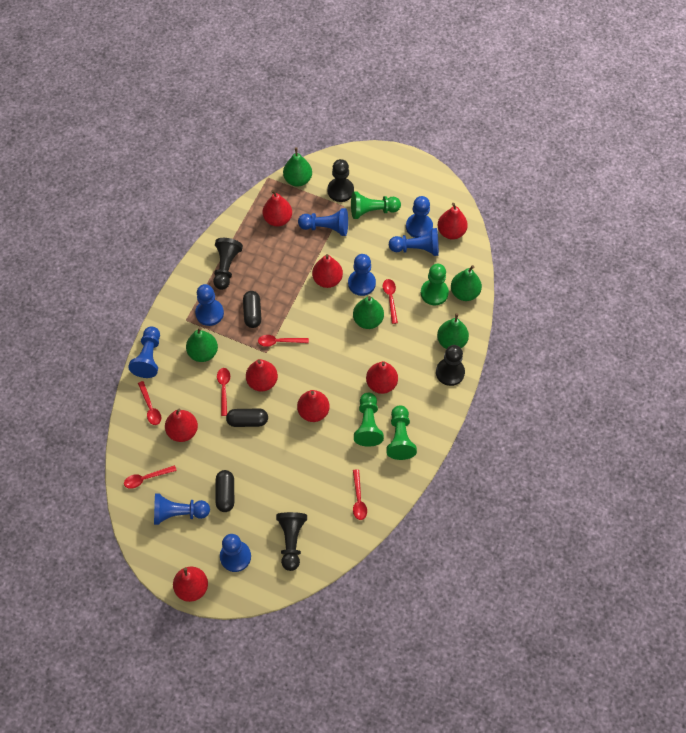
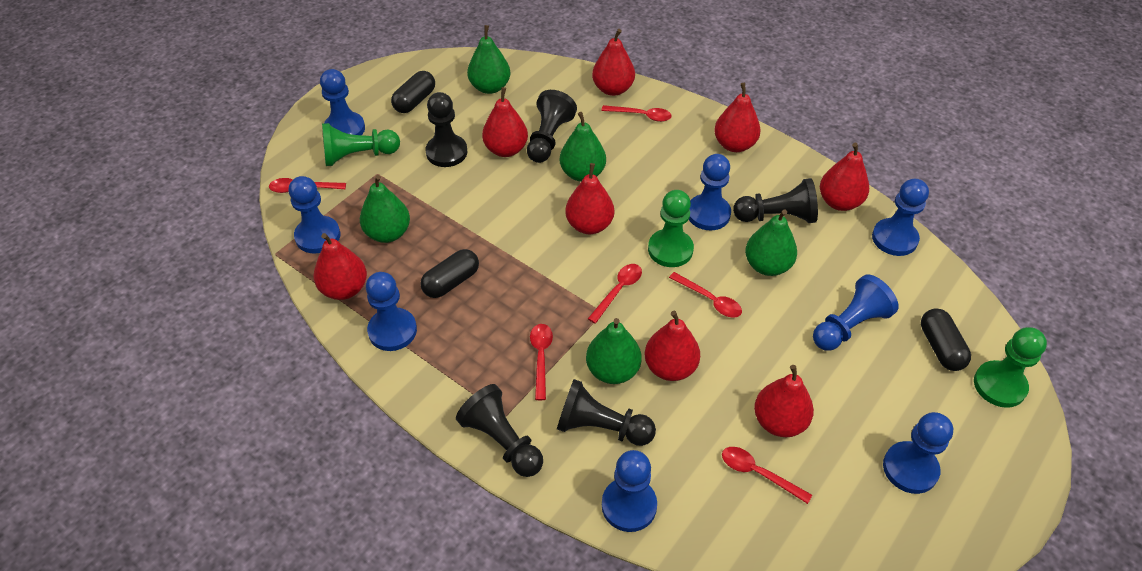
black pawn: [213,238,243,290] [276,512,307,571] [327,159,354,202] [436,345,465,386] = 4 -> [426,92,467,167] [456,384,543,477] [527,90,577,163] [557,379,656,446] [733,178,818,223] = 5
green pawn: [351,192,401,219] [354,393,384,447] [386,405,417,460] [421,264,449,305] = 4 -> [322,123,400,166] [648,190,694,267] [974,327,1047,408] = 3

